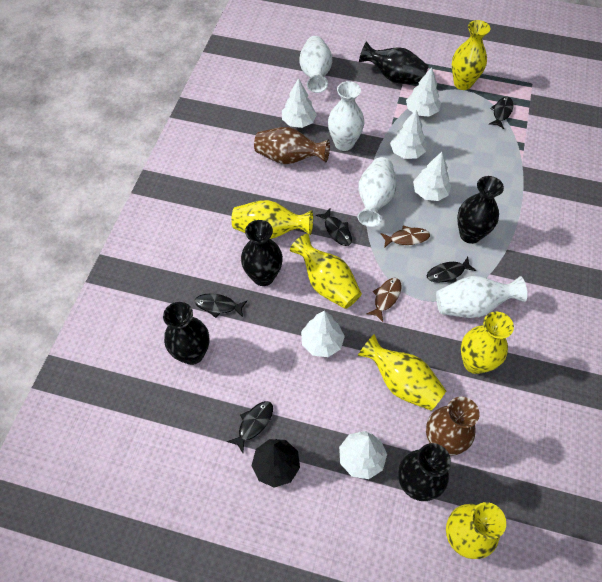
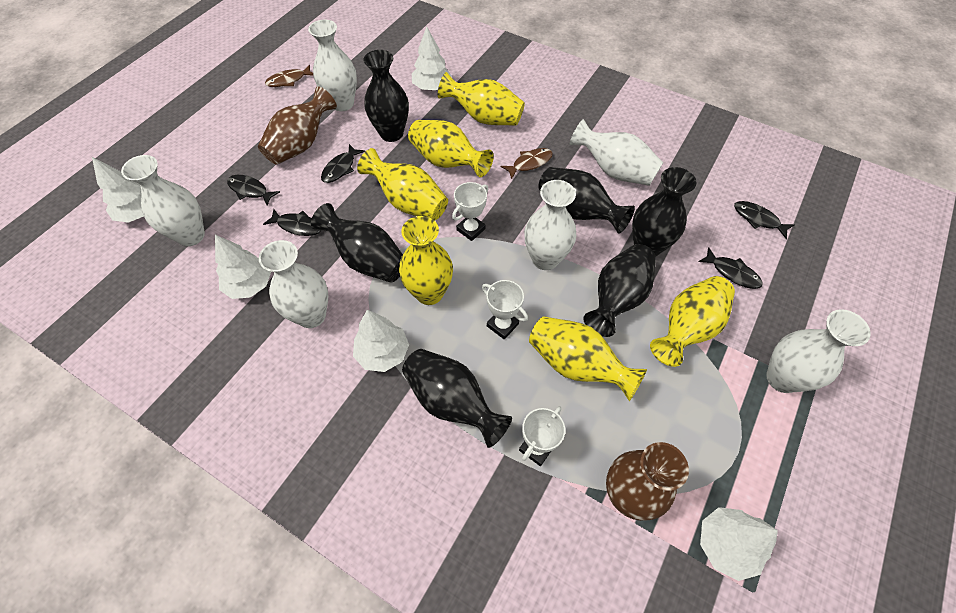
black tree: [251,439,300,488] = 1 -> none = 0
black vase: [163,302,209,365] [241,220,283,286] [359,42,429,84] [398,443,451,501] [457,176,504,244] = 5 -> [311,203,403,283] [363,50,409,142] [402,349,512,448] [538,167,635,234] [583,244,656,337] [632,167,696,256] = 6
white tree: [282,78,317,128] [301,311,345,357] [339,431,387,479] [390,110,427,159] [406,67,441,117] [413,152,451,201] = 6 -> [92,157,144,223] [215,235,271,299] [353,310,409,372] [412,27,451,90] [700,507,778,581] = 5
white trophy: none = 0 -> [452,182,488,241] [482,280,528,339] [519,406,565,466] = 3
white vase: [299,36,333,93] [328,81,364,151] [357,157,397,227] [436,276,527,318] = 4 -> [121,155,205,246] [259,240,328,328] [308,20,357,111] [524,180,576,270] [569,119,663,186] [766,309,871,393] = 6

